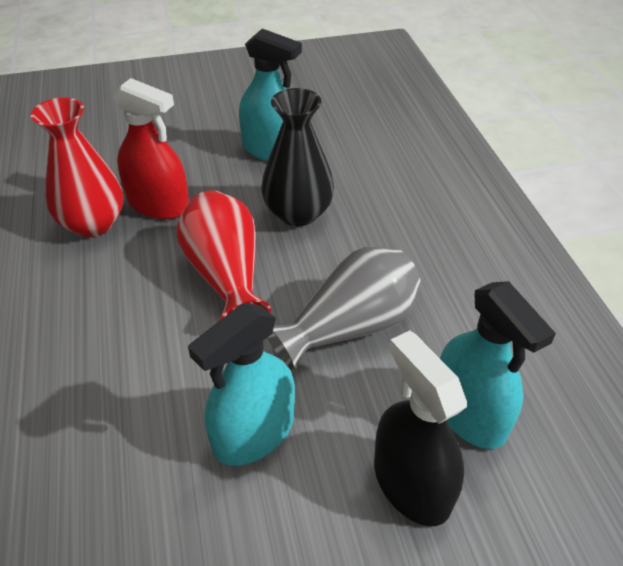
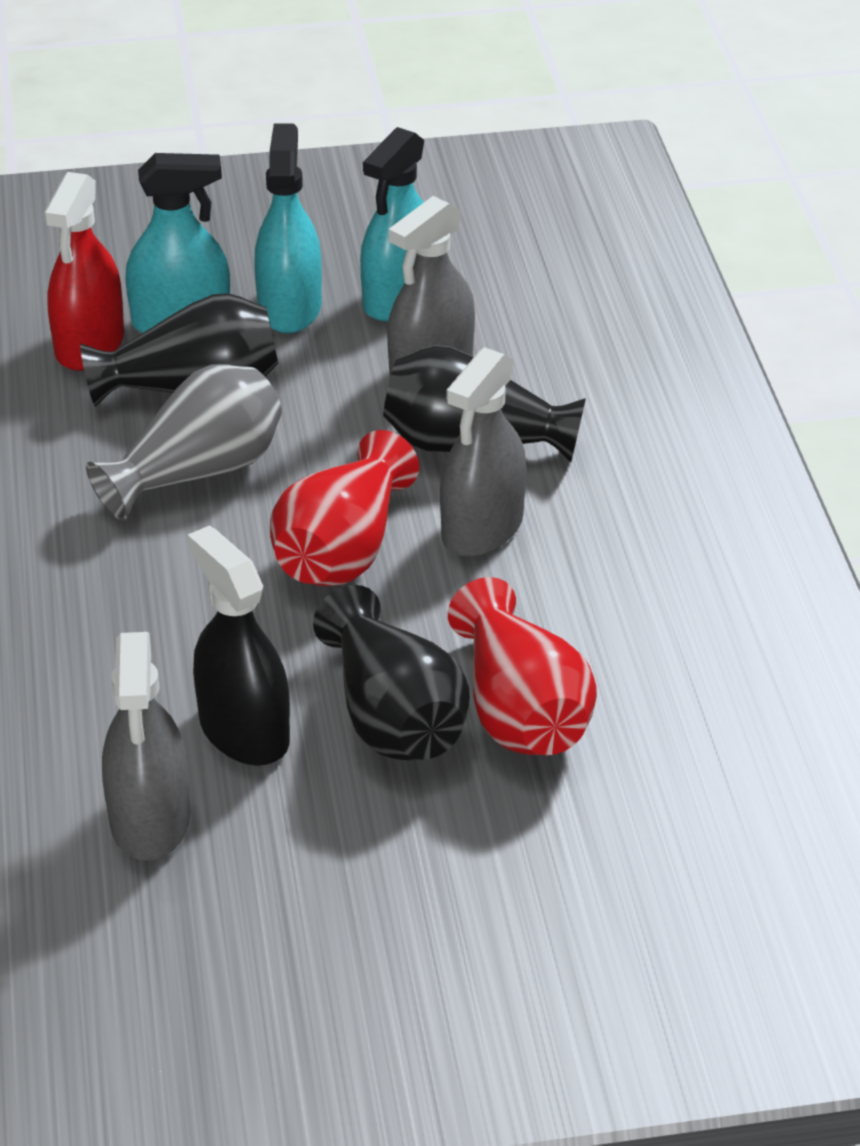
black vase: [261,88,334,226] = 1 -> [80,293,278,407] [313,585,470,760] [383,345,586,462] = 3
grey spray bottle: none = 0 -> [102,632,190,861] [387,196,475,376] [440,347,527,557] = 3

